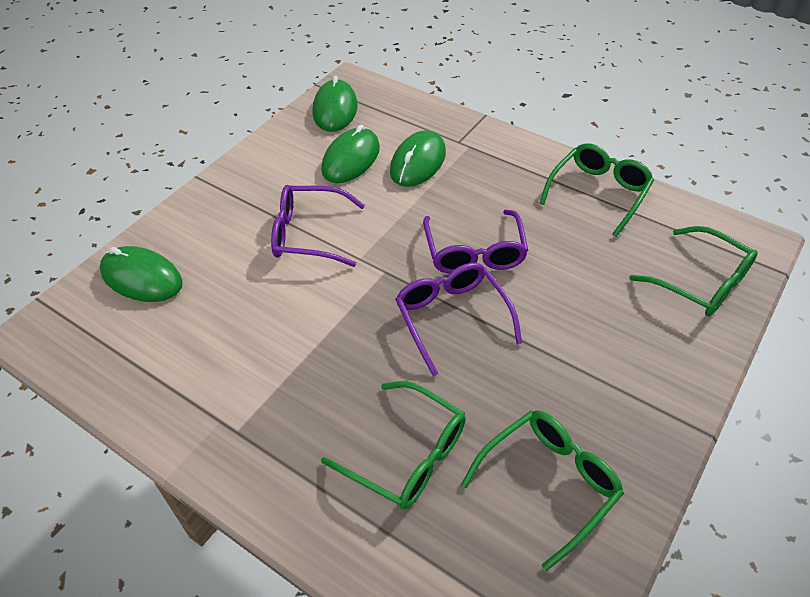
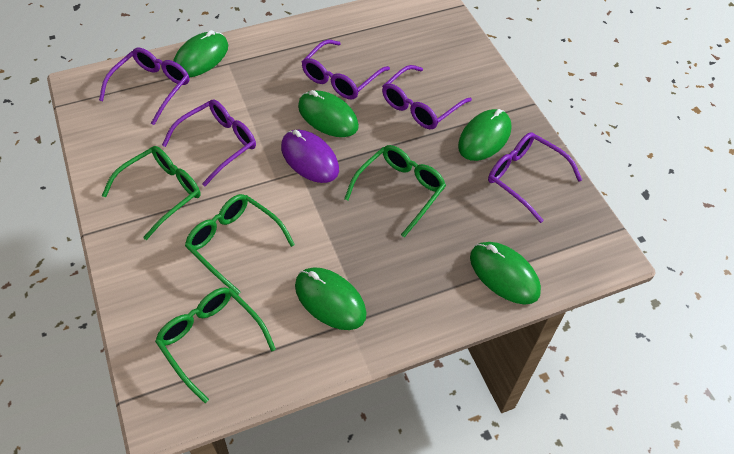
green mouse: [100,246,183,302] [312,76,357,132] [321,125,380,183] [390,130,446,187] = 4 -> [173,30,228,78] [295,267,367,330] [298,90,359,137] [458,109,511,161] [470,242,541,304] = 5
purple glasses: [271,185,365,267] [395,263,522,376] [423,210,529,274] = 3 -> [99,48,190,125] [162,99,256,186] [301,40,390,100] [382,65,472,129] [488,132,582,223] = 5
purple mouse: none = 0 -> [281,130,339,183] = 1

